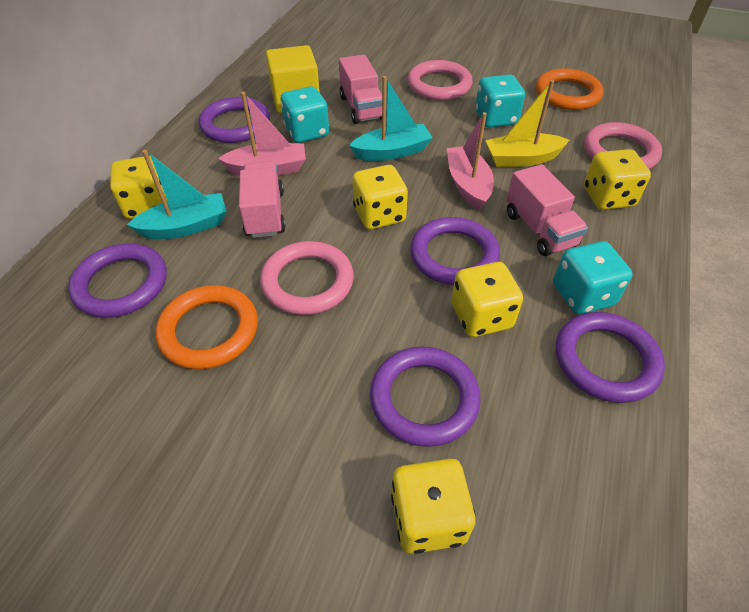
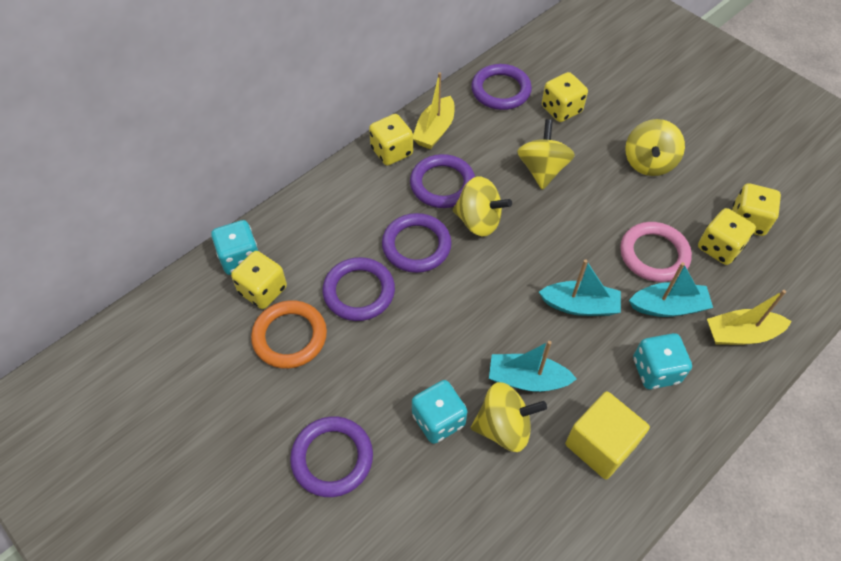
orange ring: [155,285,258,369] [536,68,604,110] = 2 -> [251,300,327,369] = 1
pink boat: [218,92,306,176] [447,112,494,211] = 2 -> none = 0
pink ring: [260,241,354,315] [408,60,473,100] [584,122,662,169] = 3 -> [620,222,692,282] = 1
pink truck: [239,161,286,238] [339,54,382,124] [507,164,588,256] = 3 -> none = 0
turquoise boat: [127,150,227,239] [349,76,433,161] = 2 -> [489,341,577,392] [539,259,621,316] [629,262,713,317] = 3
yellow boat: [485,80,569,167] = 1 -> [413,72,455,149] [707,290,792,345] = 2
yellow spinning top: none = 0 -> [453,177,512,236] [471,382,547,452] [517,119,575,190] [625,119,685,176] = 4

